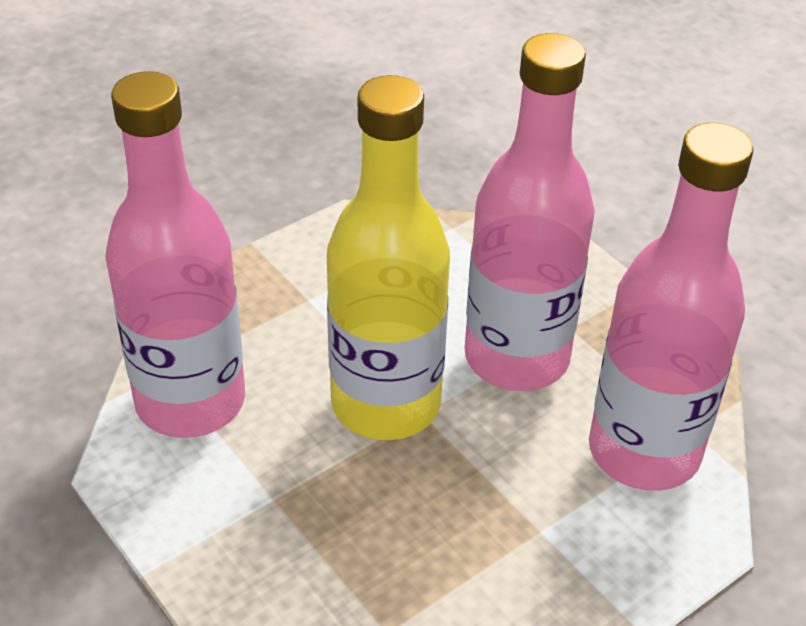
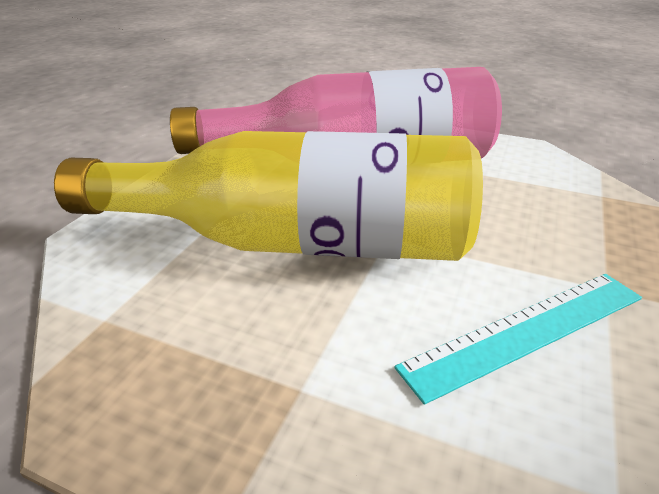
pink bottle: [105,71,245,438] [465,33,595,391] [589,123,753,491] = 3 -> [170,67,502,159] = 1
turquoise ruler: none = 0 -> [394,274,642,405] = 1

